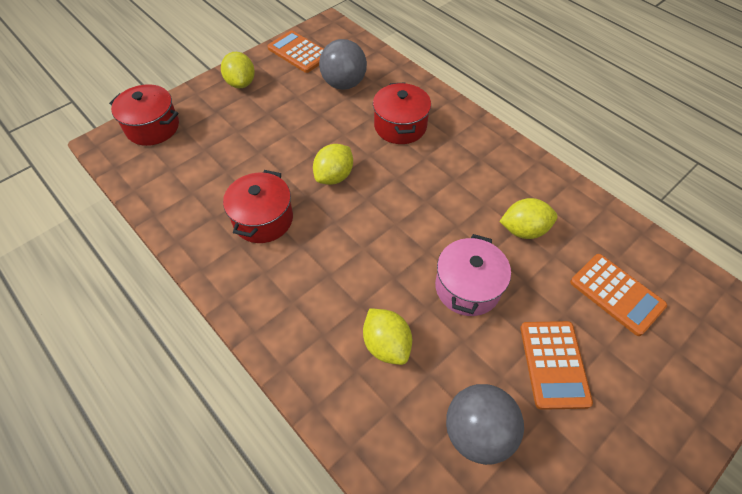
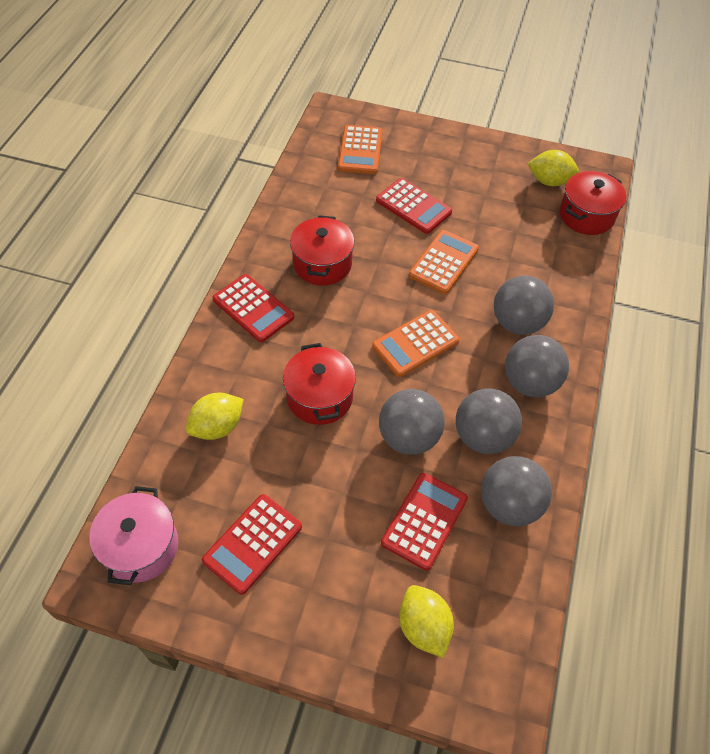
grey ball: [319,39,367,90] [446,384,524,465] = 2 -> [379,389,445,455] [456,388,522,454] [481,456,552,526] [494,275,554,335] [505,335,569,397] = 5
red calculator: none = 0 -> [202,494,302,595] [213,274,294,342] [376,178,452,234] [381,473,468,571] = 4
yellow lemon: [221,52,255,88] [313,144,353,185] [363,308,412,365] [499,198,557,239] = 4 -> [186,392,244,440] [399,585,454,658] [527,150,579,186] = 3

